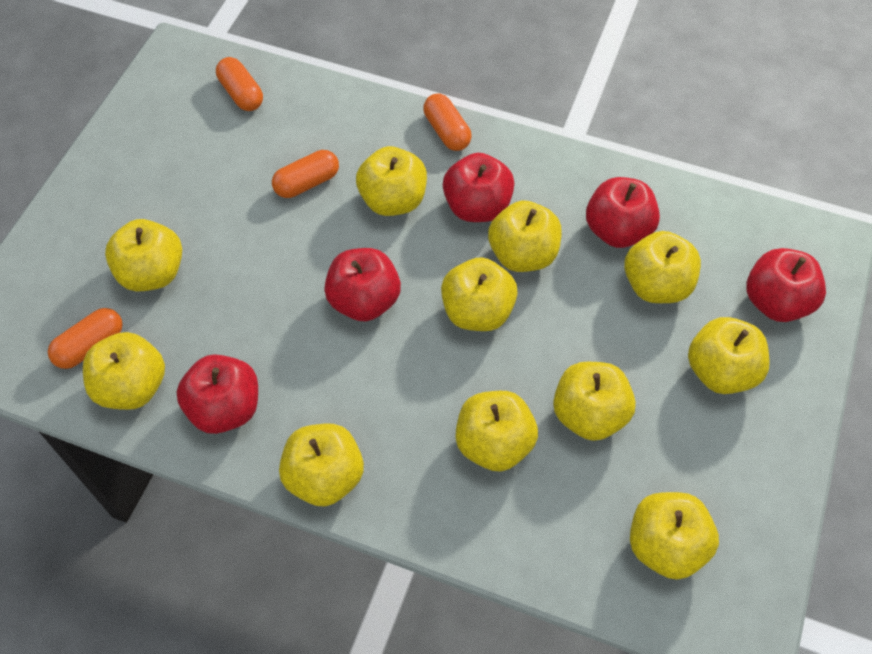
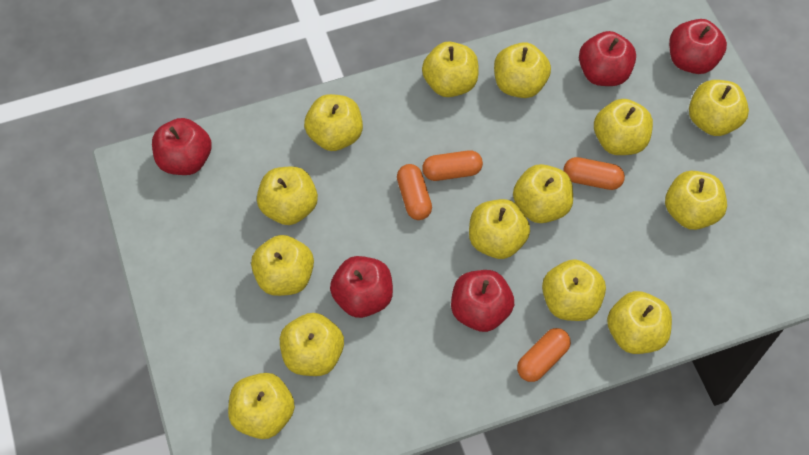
yellow apple: [83,332,165,410] [105,219,182,291] [279,424,364,507] [356,146,427,216] [441,257,518,331] [456,391,538,472] [488,200,562,272] [553,362,636,441] [624,231,701,303] [630,492,719,580] [688,317,770,394] = 11 -> [228,373,295,439] [251,235,314,296] [257,166,318,225] [280,313,344,376] [304,94,363,151] [422,42,479,97] [469,199,530,259] [494,42,551,98] [513,164,573,223] [542,259,606,321] [594,99,653,155] [607,291,672,354] [665,171,727,230] [689,80,749,136] = 14

